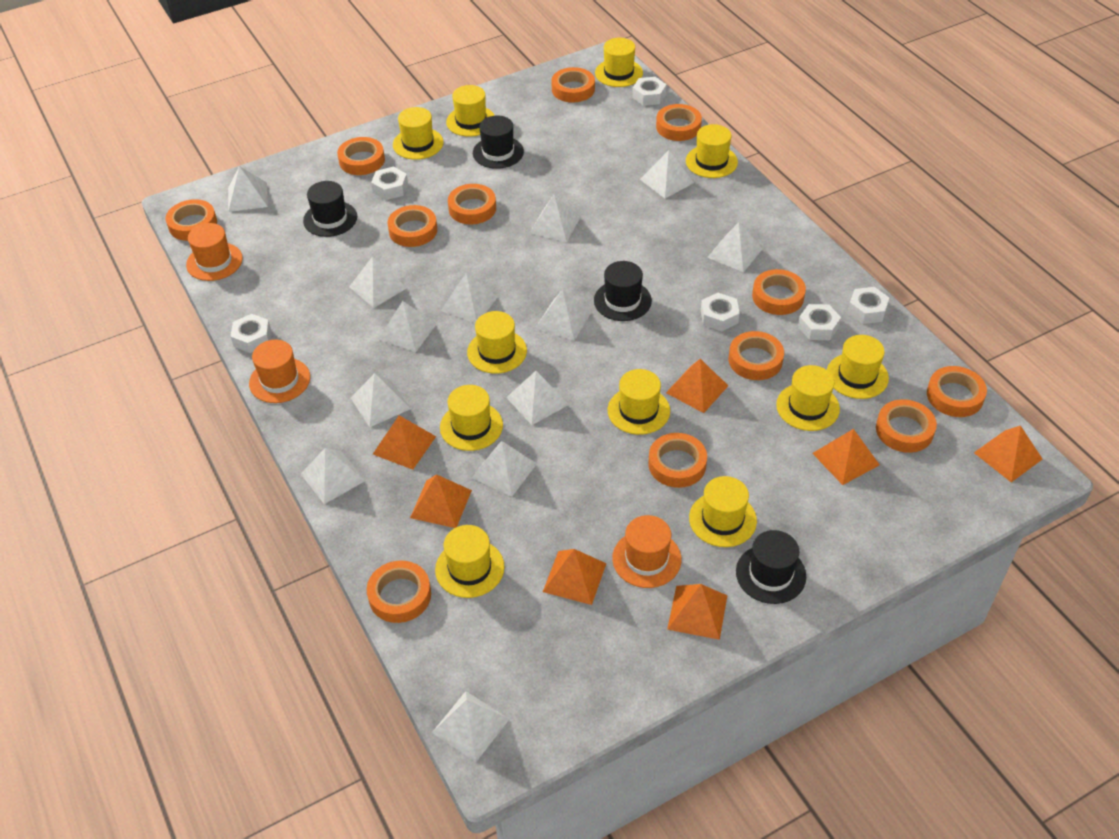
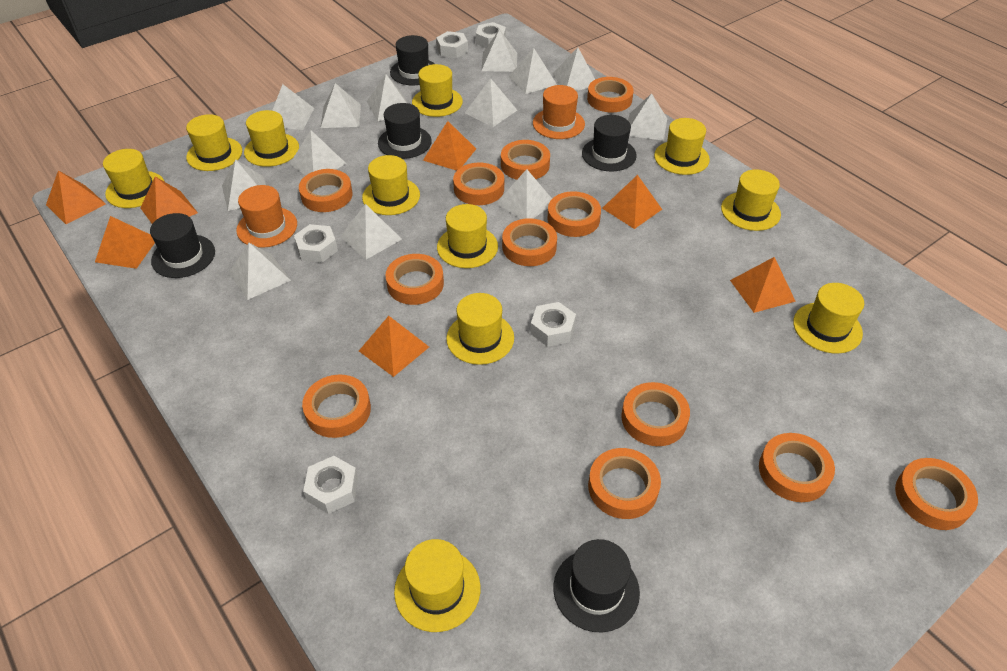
black hat: [303,181,357,237] [473,115,524,169] [594,261,652,321] [736,530,806,604] = 4 -> [150,213,215,278] [378,103,432,159] [390,35,435,85] [554,539,640,632] [582,115,637,171] = 5
orange hat: [186,223,243,281] [249,340,310,403] [612,515,682,588] = 3 -> [236,185,297,248] [533,85,585,139] = 2
white nut: [231,314,271,353] [371,167,408,200] [632,77,666,106] [701,293,740,331] [798,304,841,340] [848,287,889,324] = 6 -> [294,224,338,263] [303,456,358,514] [436,31,468,58] [476,22,506,48] [530,302,576,347] = 5

